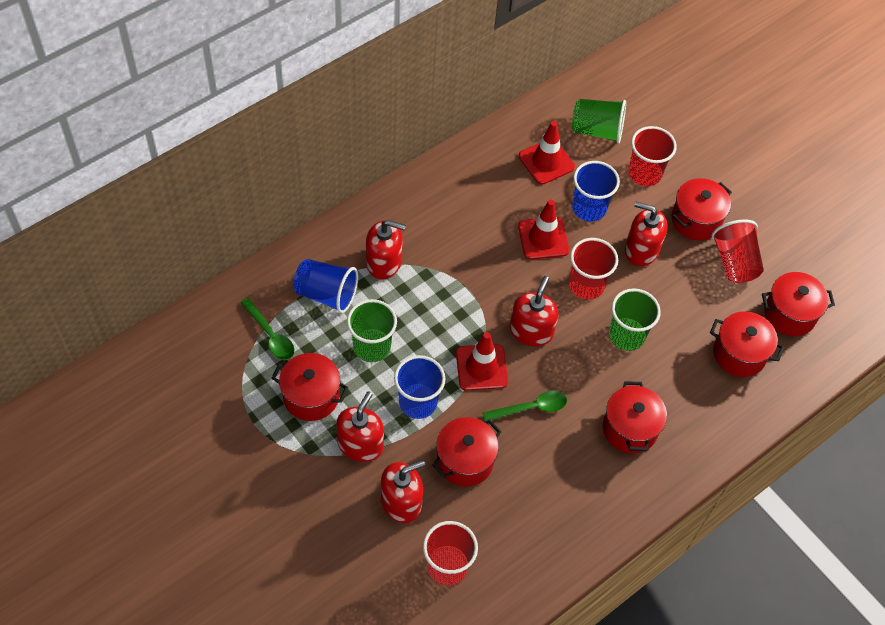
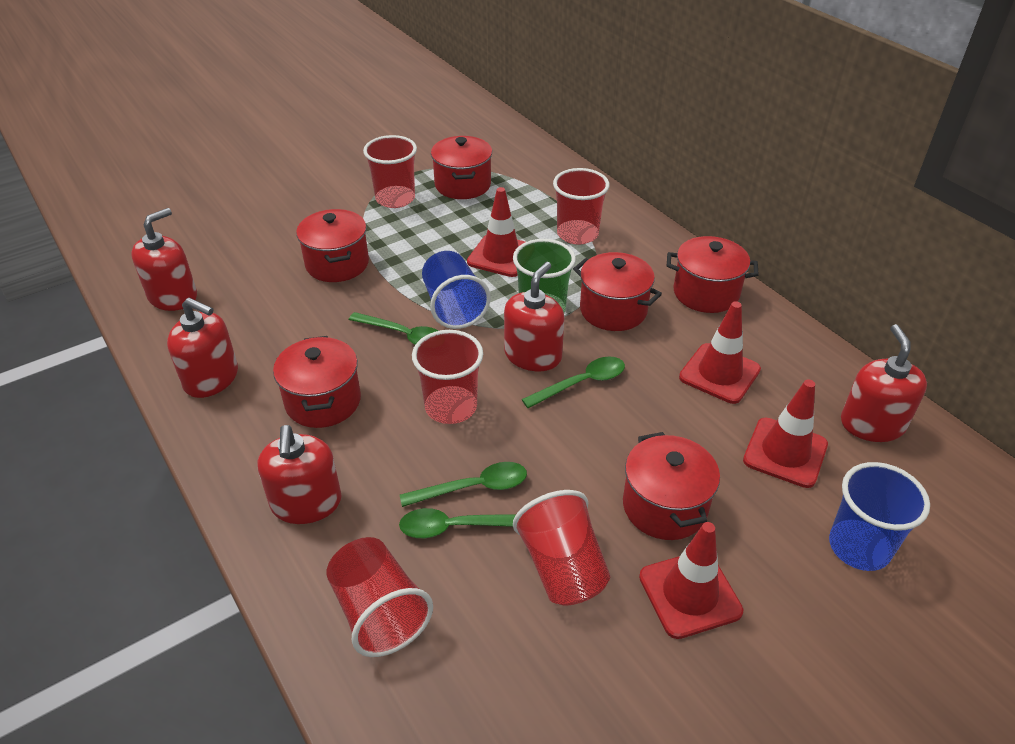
blue cup: [293,259,358,313] [394,355,446,419] [572,161,620,222] = 3 -> [422,251,491,329] [829,462,930,571] = 2
green cup: [347,299,397,362] [572,99,626,144] [609,288,661,351] = 3 -> [513,239,576,313] = 1
green spoon: [240,298,294,360] [482,391,567,421] = 2 -> [349,312,438,345] [399,508,516,538] [400,462,527,507] [522,357,625,408] = 4
red cup: [423,521,478,586] [569,238,618,300] [628,126,677,186] [712,220,764,283] = 4 -> [326,537,433,657] [363,135,417,208] [412,330,483,424] [513,490,610,606] [553,168,609,245] = 5
red traffic cone: [456,332,508,391] [518,200,569,260] [519,121,575,185] = 3 -> [467,187,525,277] [639,522,744,639] [679,301,761,404] [743,380,828,488] = 4

